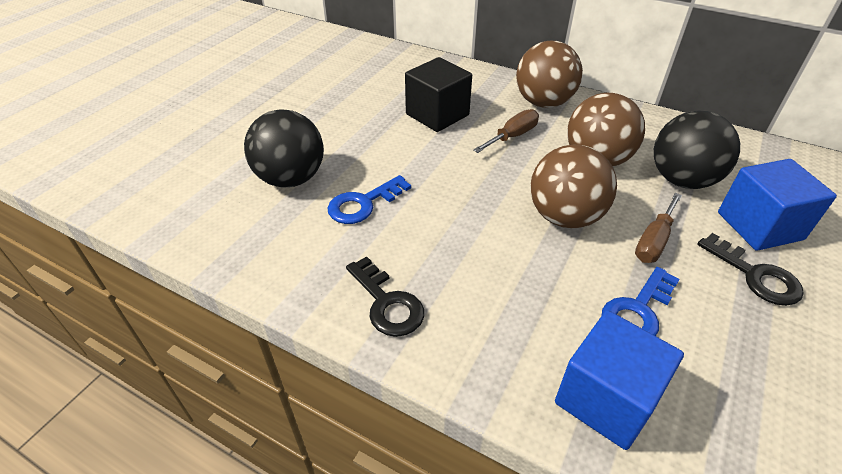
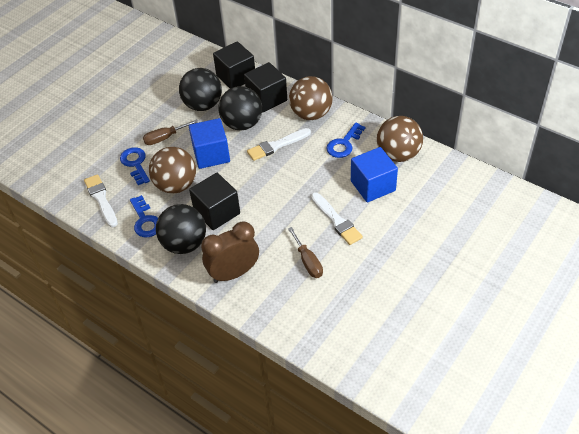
black ball: [244,109,324,188] [654,110,740,189] = 2 -> [156,204,206,254] [179,68,222,111] [219,86,262,130] = 3
black cube: [405,57,472,132] = 1 -> [189,173,240,230] [213,41,255,89] [244,62,287,113] = 3
black key: [346,256,424,337] [697,233,804,306] = 2 -> none = 0
blue key: [327,175,411,224] [602,267,680,336] = 2 -> [120,147,150,185] [130,195,158,237] [326,123,365,158] = 3
brown clock: none = 0 -> [201,221,259,283] = 1
white brush: none = 0 -> [84,174,118,227] [247,128,311,161] [311,193,363,245] = 3

